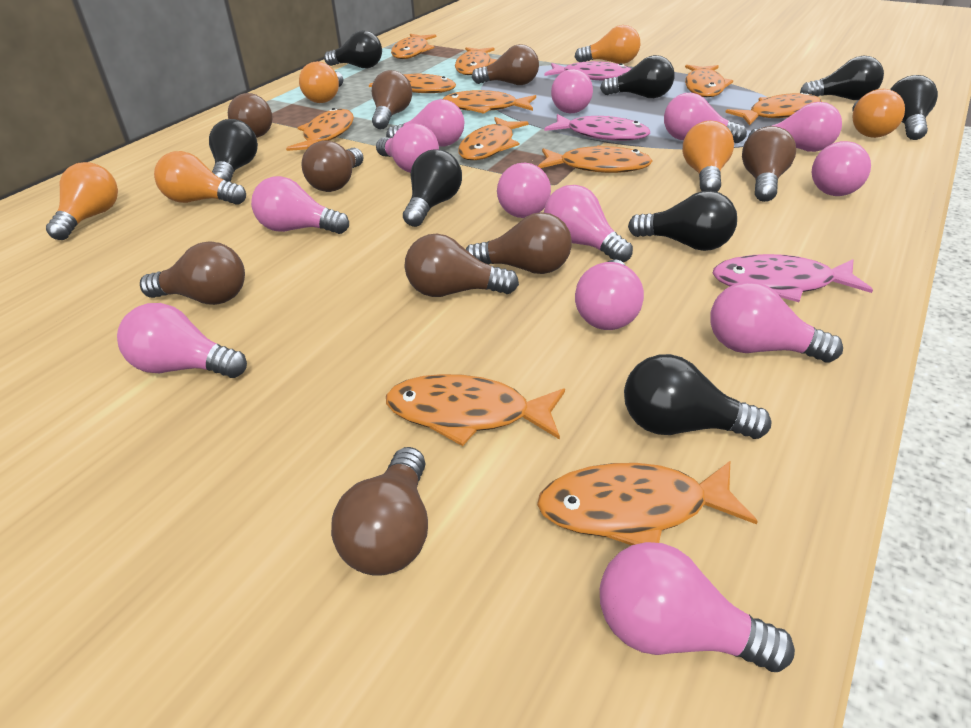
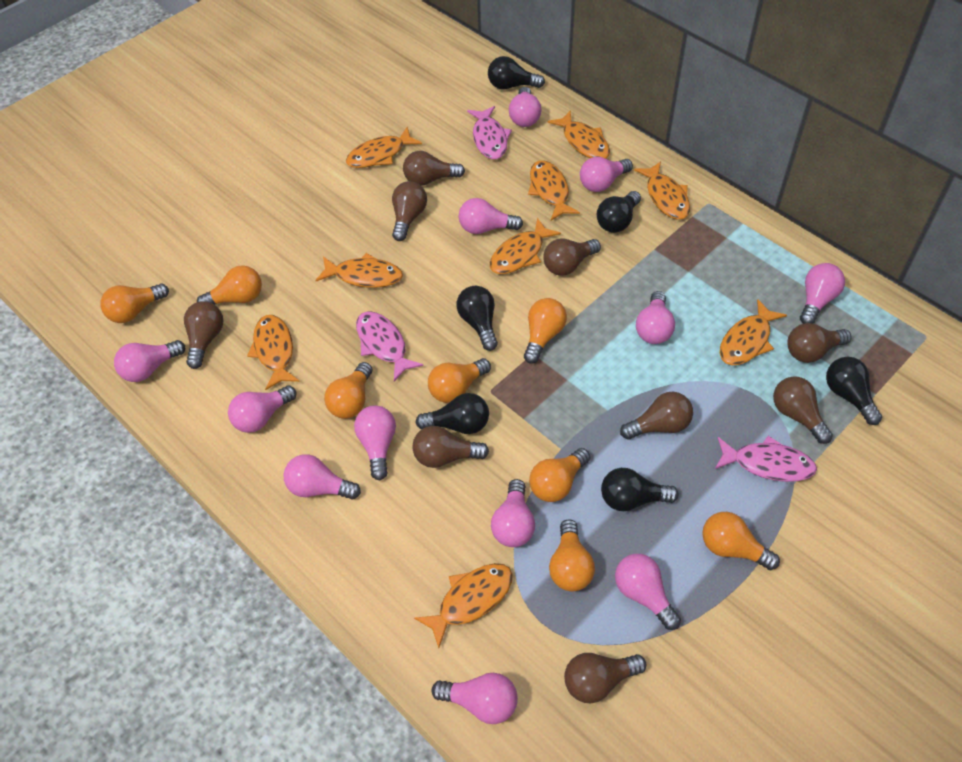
black light bulb: [209,119,258,182] [324,30,382,68] [403,149,462,227] [600,55,675,98] [624,354,771,439] [628,191,737,251] [800,56,884,100] [890,75,938,140] = 8 -> [415,393,489,434] [457,286,498,351] [488,56,545,89] [596,191,641,233] [601,468,678,511] [826,357,882,425] = 6
orange fish: [286,108,354,151] [369,74,456,93] [386,374,565,446] [391,34,436,59] [443,90,536,114] [455,47,497,75] [458,117,529,160] [537,461,758,545] [538,145,652,173] [685,64,733,97] [725,92,822,125] = 11 -> [247,315,300,390] [315,253,403,288] [346,127,422,168] [414,563,513,648] [490,218,561,274] [528,160,580,220] [547,110,610,159] [634,161,690,219] [720,299,787,365] = 9
orange light bulb: [46,162,118,240] [154,151,246,205] [299,61,343,103] [575,25,640,64] [682,121,734,192] [852,89,905,138] = 6 -> [100,283,169,323] [197,265,262,305] [324,362,372,419] [428,358,491,403] [524,298,567,364] [529,448,590,502] [549,519,595,591] [702,512,780,570] = 8
pink light bulb: [117,303,247,378] [251,176,349,234] [376,123,439,173] [386,99,464,146] [497,163,551,218] [544,185,633,262] [551,69,593,113] [575,260,644,330] [600,542,795,672] [664,93,747,143] [710,282,843,363] [748,102,842,152] [812,141,871,196] = 13 -> [114,340,185,382] [228,385,297,433] [283,454,361,500] [354,405,396,480] [432,673,518,724] [458,198,523,234] [491,479,535,547] [509,87,541,127] [580,157,633,192] [615,554,681,630] [636,291,675,344] [800,263,845,324] = 12

